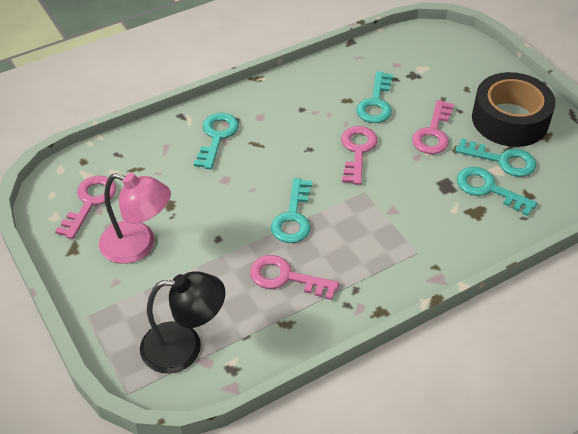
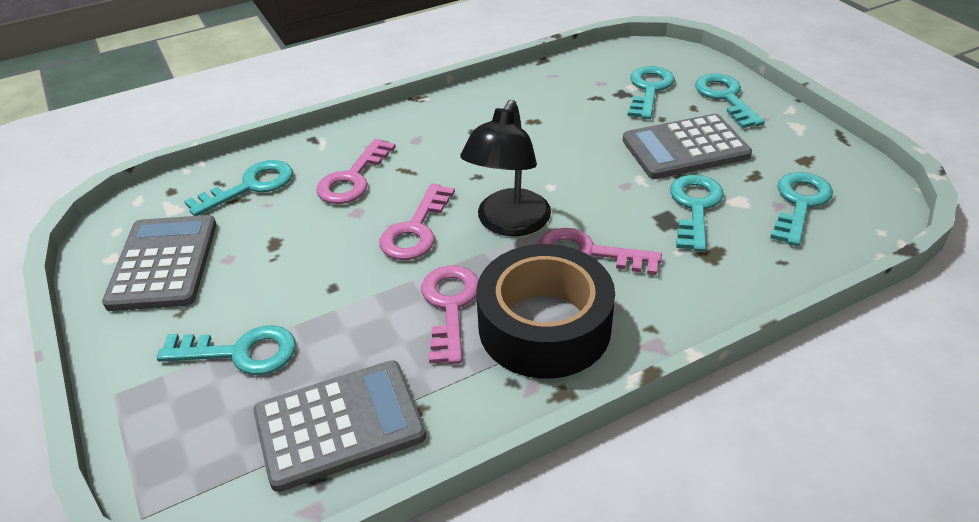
grey calculator: none = 0 -> [102,215,217,311] [254,360,426,492] [623,114,752,179] = 3
pink lamp: [99,173,171,264] = 1 -> none = 0
turquoise key: [194,113,239,170] [271,178,312,243] [356,71,393,123] [455,138,536,177] [457,167,537,216] = 5 -> [157,325,296,375] [184,160,293,216] [628,66,675,119] [670,175,724,252] [695,73,764,128] [770,172,833,246] = 6

